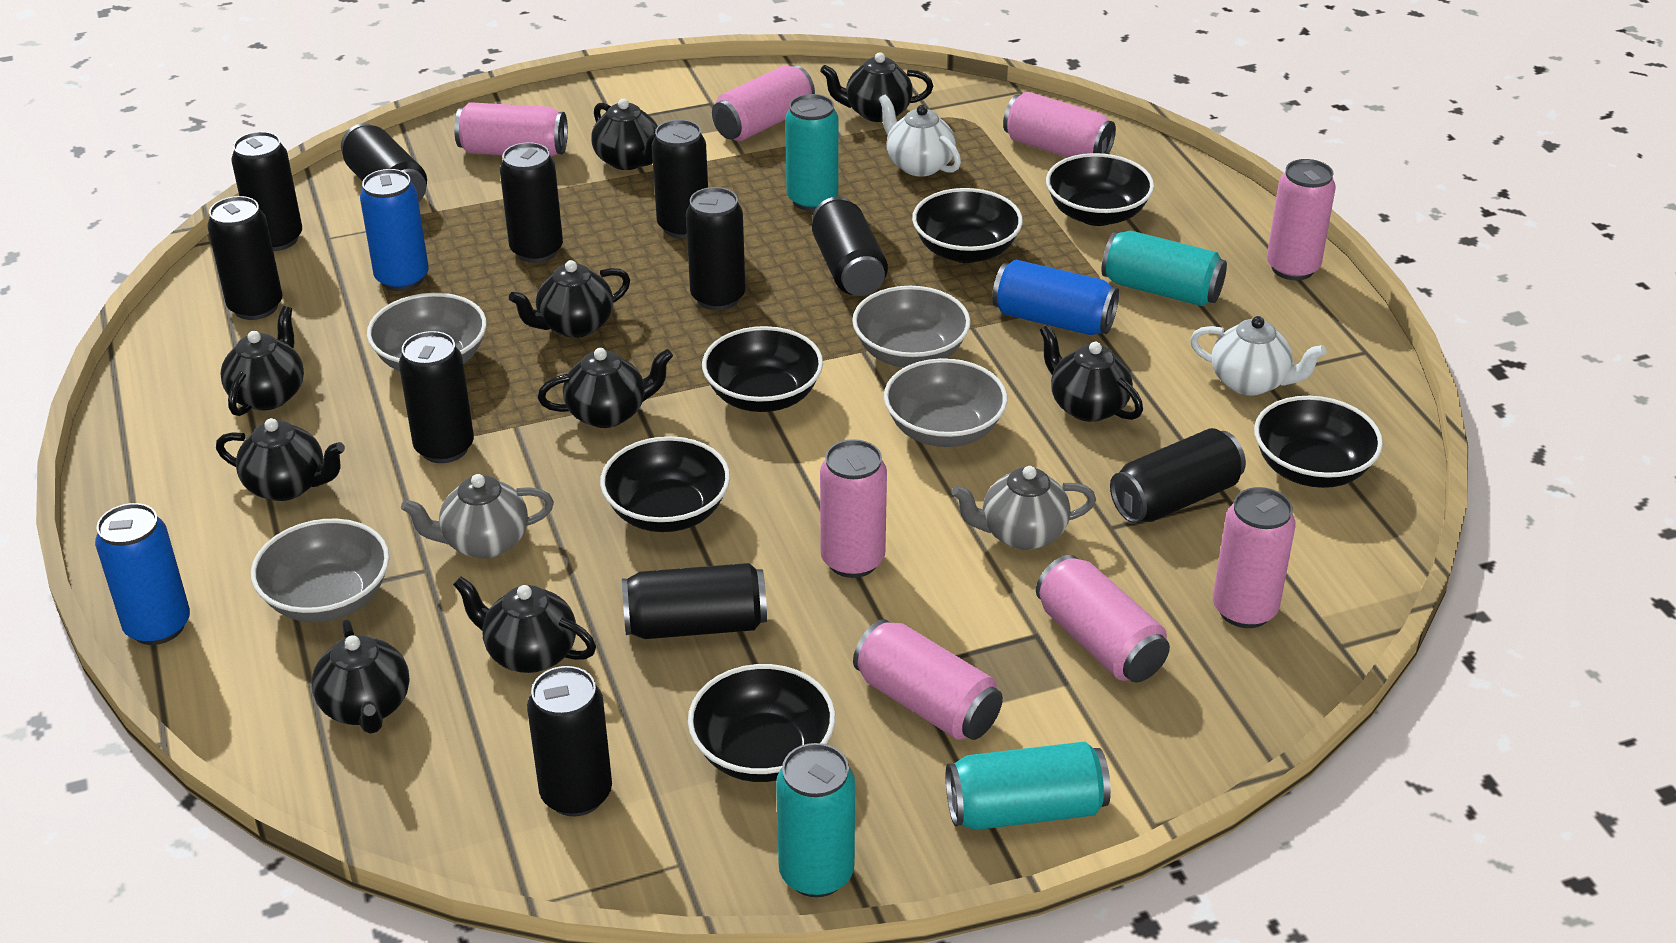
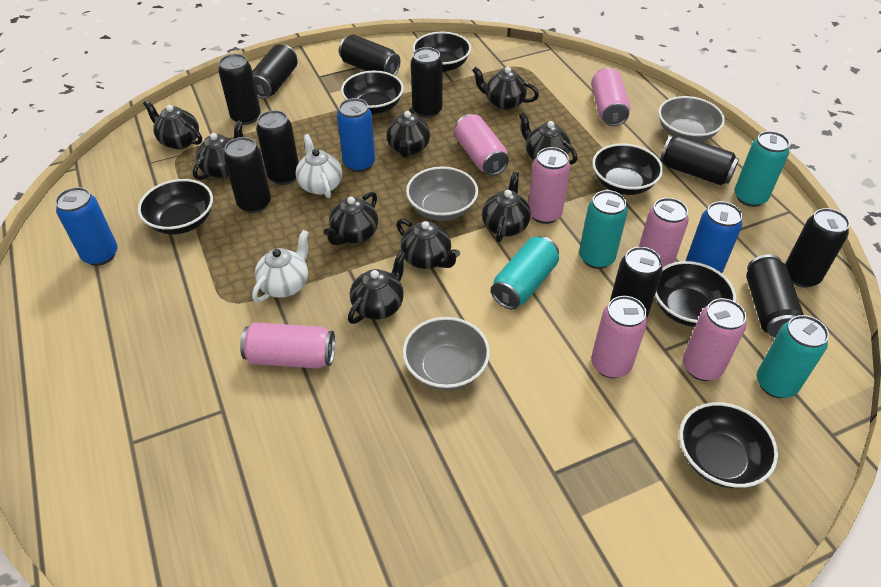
black can: [207,196,282,320] [231,132,302,251] [341,123,427,202] [399,331,474,463] [500,142,563,263] [527,666,612,816] [622,563,767,639] [652,120,708,238] [686,187,746,310] [812,197,888,296] [1110,428,1246,523] = 11 -> [218,54,261,125] [224,137,271,213] [252,44,298,99] [256,110,299,185] [339,34,400,75] [411,47,443,118] [610,247,663,317] [660,135,739,185] [746,254,804,338] [785,208,850,288] = 10
grey bowl: [251,519,389,622] [367,293,487,372] [852,286,971,368] [884,358,1007,447] = 4 -> [403,317,490,390] [406,167,478,221] [658,96,725,142] = 3
grey teapot: [401,474,554,559] [951,466,1096,550] = 2 -> none = 0
pink can: [454,102,568,157] [712,65,815,141] [820,439,887,578] [853,619,1003,740] [1003,92,1116,157] [1036,555,1170,683] [1213,487,1296,628] [1267,159,1336,280] = 8 -> [240,322,335,369] [455,114,509,176] [528,147,570,224] [591,68,630,126] [591,296,648,378] [639,198,689,268] [683,298,746,381] = 7

